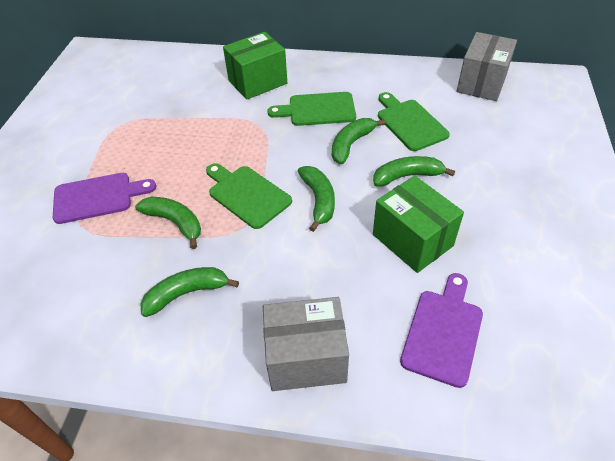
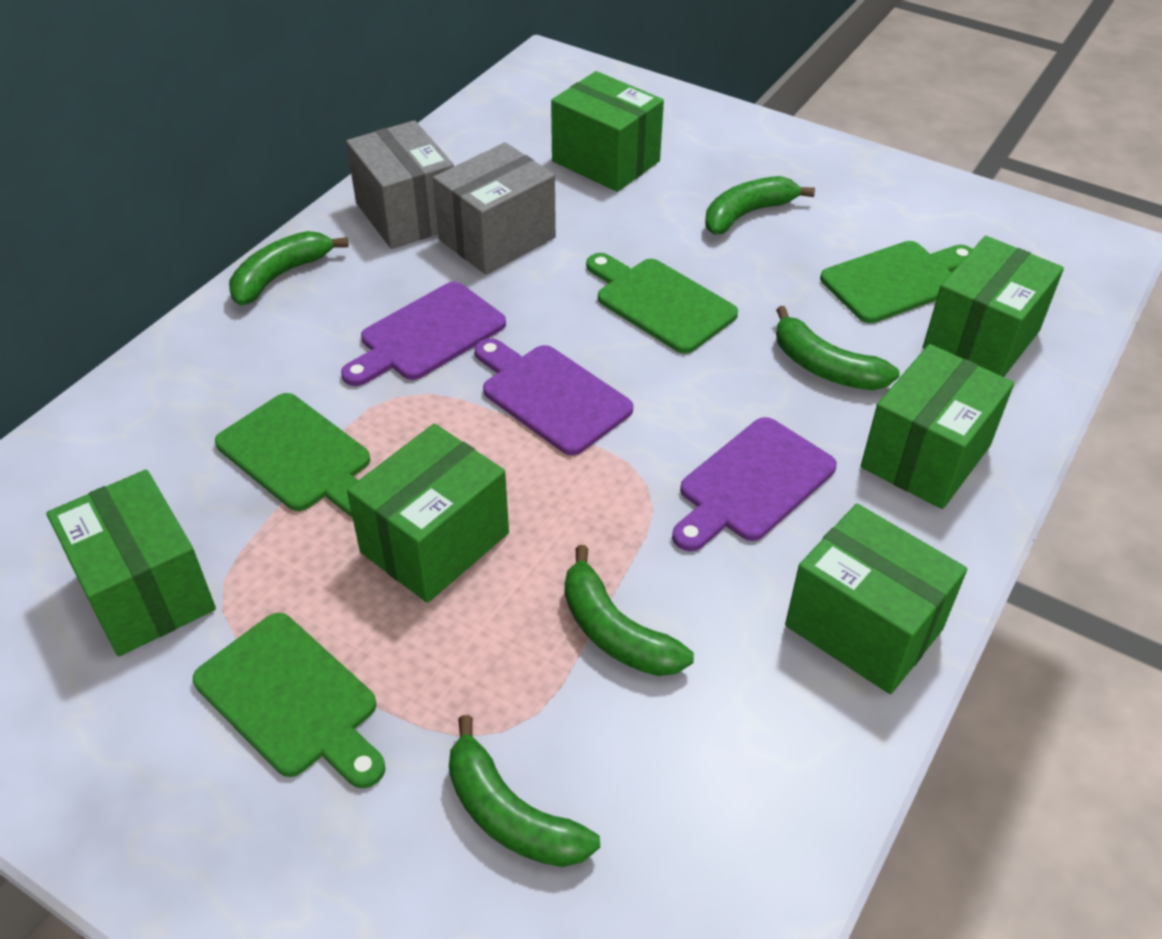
green box: [223,32,287,100] [373,176,464,273] = 2 -> [46,470,216,656] [347,424,509,603] [551,71,664,192] [785,504,967,694] [861,344,1014,509] [923,236,1064,377] = 6
green cutting board: [206,163,292,229] [267,92,356,126] [378,92,450,151] = 3 -> [193,613,385,789] [215,393,370,517] [586,253,738,354] [820,241,973,323] = 4
purple cutting board: [53,173,156,224] [400,273,483,388] = 2 -> [341,282,506,386] [474,338,633,455] [672,417,837,551] = 3

